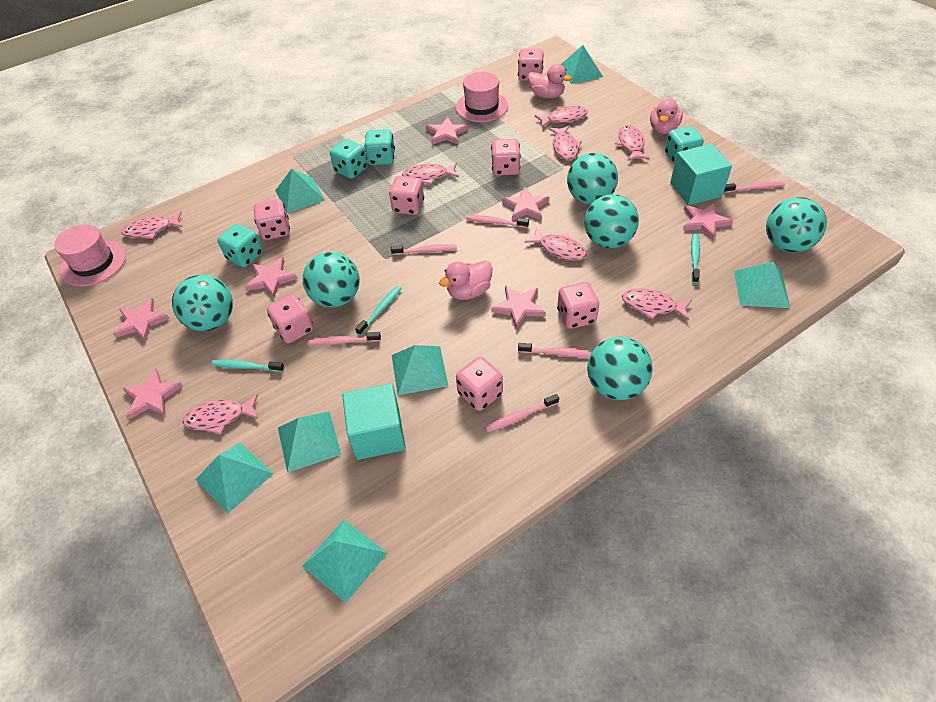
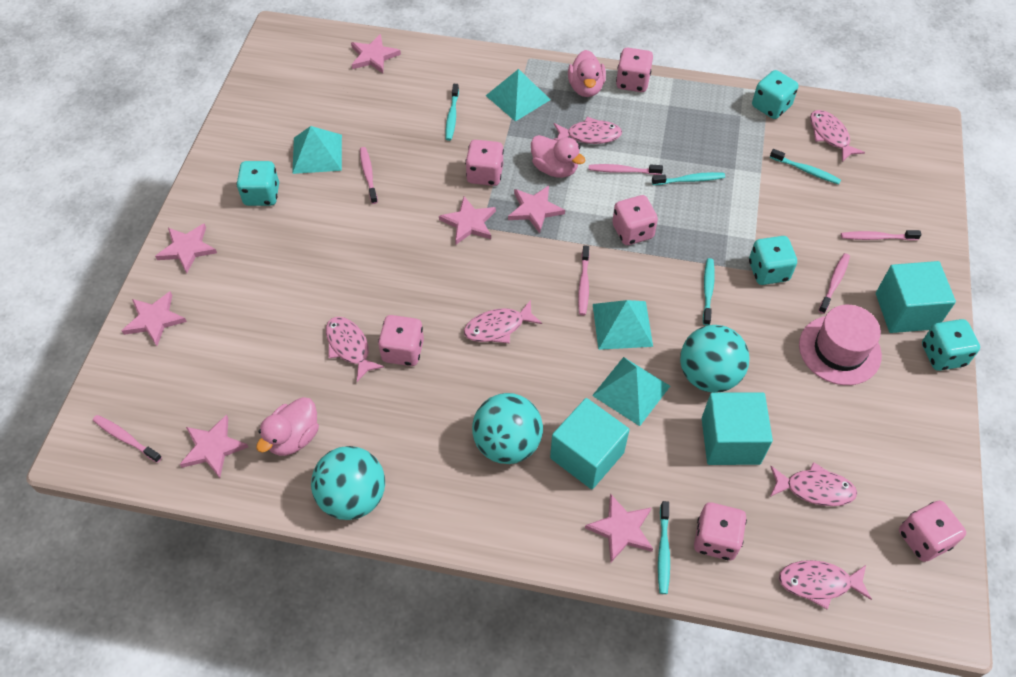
pink dice: [254,199,290,240] [267,294,314,343] [389,176,424,215] [456,357,503,411] [491,139,521,176] [518,49,544,81] [557,282,599,329] = 7 -> [378,315,424,366] [465,140,504,186] [612,195,658,245] [616,48,653,92] [694,502,747,560] [899,500,966,562] = 6
pink fish: [122,212,183,239] [183,394,259,434] [402,163,459,185] [524,228,587,261] [535,106,588,128] [549,126,582,160] [615,125,650,161] [622,288,692,320] = 8 -> [326,317,384,382] [464,300,542,344] [554,117,622,144] [770,462,857,506] [779,560,872,609] [810,110,865,162] = 6
pink hat: [54,224,126,286] [456,72,508,122] = 2 -> [799,305,882,385] = 1
turquoise ball: [172,275,233,331] [303,252,360,308] [567,153,618,205] [584,194,639,248] [587,337,653,400] [766,197,827,253] = 6 -> [311,446,385,520] [472,393,543,464] [680,325,749,393] = 3
turquoise cube: [342,383,406,460] [670,144,732,205] = 2 -> [550,398,630,489] [702,392,773,465] [876,261,956,333] = 3
turquoise pyramid: [195,443,273,513] [275,169,325,213] [278,411,341,473] [302,520,387,603] [392,345,448,395] [561,45,603,84] [734,262,790,308] = 7 -> [292,126,342,174] [486,69,551,122] [592,357,670,426] [593,300,653,350] = 4
turquoise toothbrush: [212,360,284,372] [355,286,402,335] [691,233,700,283] = 3 -> [446,84,459,141] [652,172,725,185] [658,501,670,594] [703,258,715,325] [770,149,841,185] = 5

